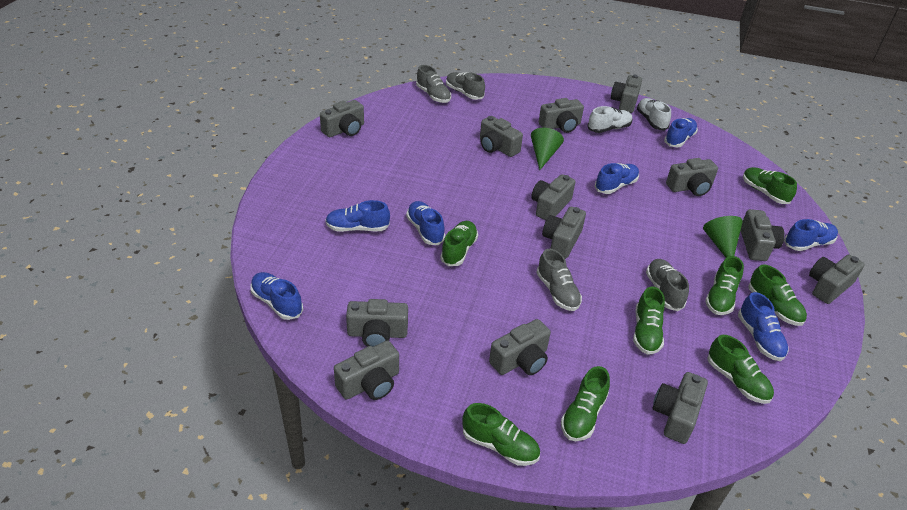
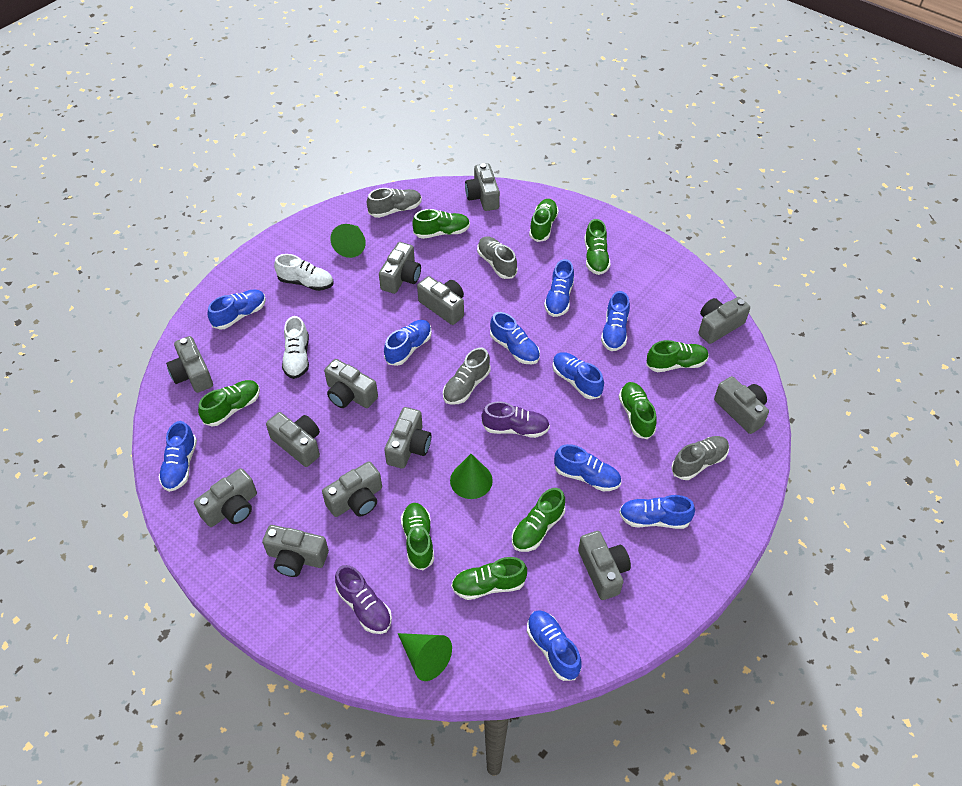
blue shoe: [250,272,303,320] [325,200,390,232] [406,201,445,245] [594,163,639,194] [664,118,698,147] [738,292,789,361] [784,219,838,251] = 7 -> [159,421,197,492] [208,289,266,330] [384,320,432,366] [490,312,540,364] [527,610,581,681] [544,259,574,317] [552,352,604,399] [554,444,621,491] [601,291,630,351] [619,495,695,529] = 10
green cone: [531,128,564,170] [703,216,743,258] = 2 -> [330,224,366,258] [398,633,452,681] [450,454,493,499] = 3
green shoe: [440,221,478,266] [462,403,540,466] [561,366,610,441] [633,287,665,355] [705,256,744,315] [707,335,774,404] [743,167,797,204] [748,264,807,326] = 8 -> [198,380,260,427] [401,503,434,570] [412,209,470,239] [451,557,527,600] [512,488,565,552] [529,199,559,242] [584,219,611,275] [619,382,657,439] [646,340,709,372] = 9
purple shoe: none = 0 -> [335,565,392,634] [482,402,550,438] = 2

